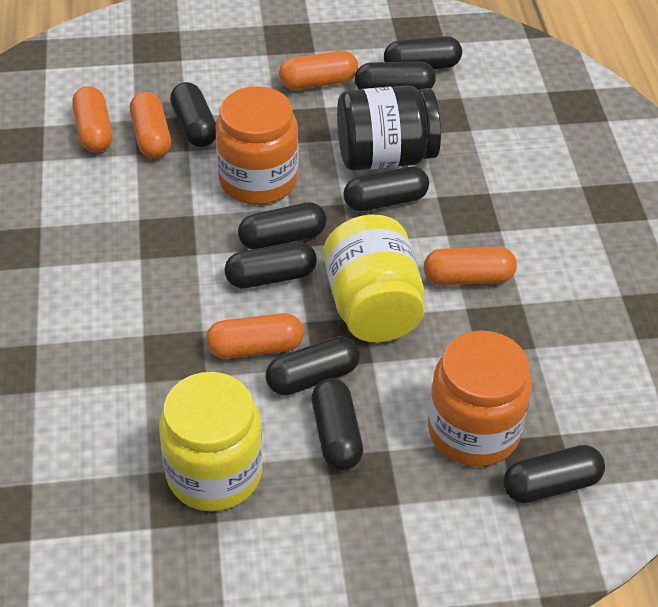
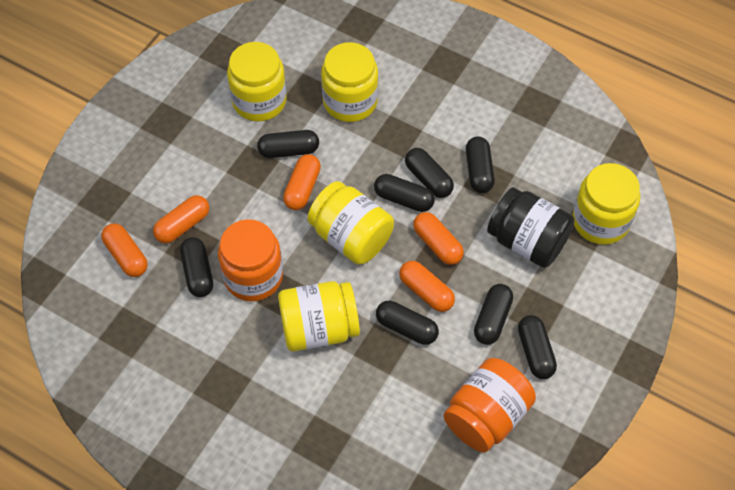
black capsule: [170,82,216,147] [225,242,317,288] [238,202,327,250] [265,336,360,395] [311,378,363,470] [343,166,429,211] [355,61,436,90] [384,36,462,69] [503,445,605,503] = 9 -> [180,237,213,297] [257,130,319,158] [374,174,435,212] [376,301,439,345] [405,148,454,198] [466,136,495,193] [474,284,513,345] [518,315,557,379] = 8
yellow jar: [159,372,263,511] [323,215,424,343] = 2 -> [227,42,287,121] [278,281,360,351] [307,181,394,265] [321,42,378,122] [573,163,640,245] = 5

